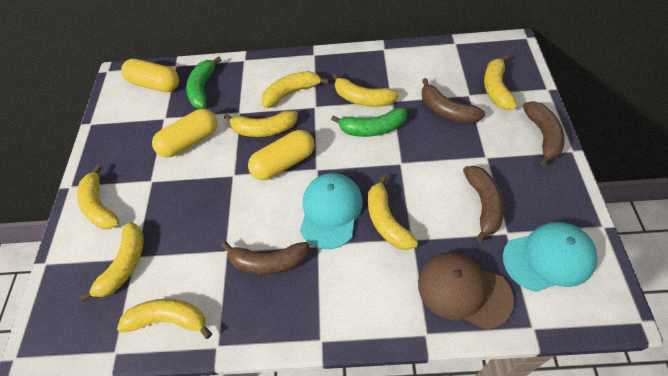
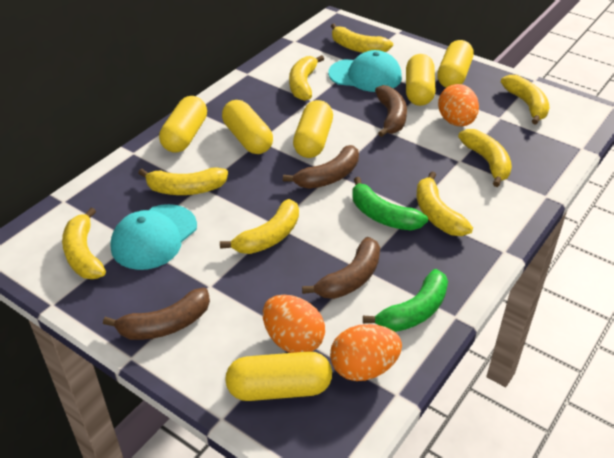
brown cap: [418,252,514,330] = 1 -> none = 0
orange egg: none = 0 -> [263,295,325,353] [330,324,402,381] [438,84,479,126] = 3
yellow capsule: [121,59,179,92] [152,109,218,158] [248,130,314,180] = 3 -> [159,96,207,153] [222,100,273,154] [225,351,332,401] [293,100,333,158] [406,54,436,106] [437,40,474,88] = 6

